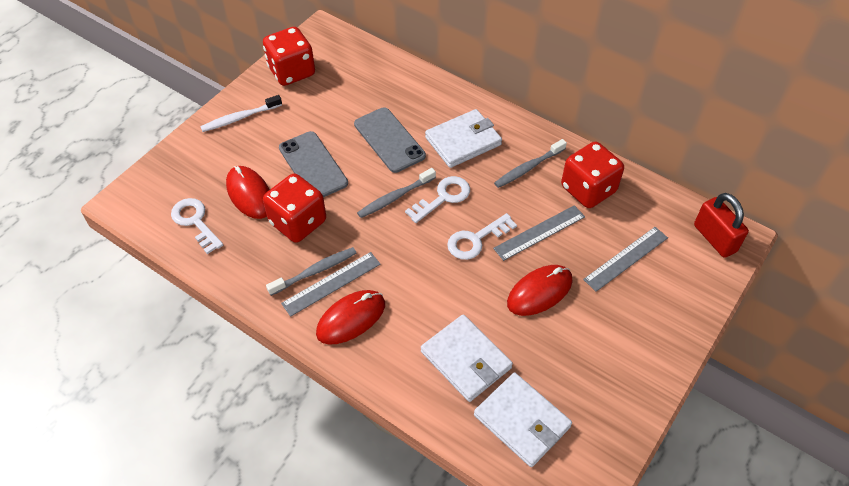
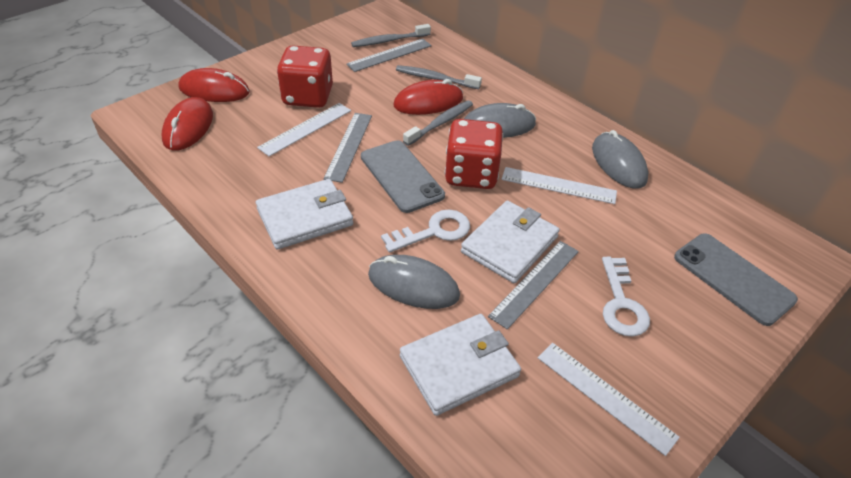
grey mouse: none = 0 -> [368,255,460,309] [464,103,536,138] [592,130,648,189] = 3
red dice: [263,27,315,86] [263,173,326,243] [561,142,624,208] = 3 -> [277,45,333,108] [445,119,503,189] = 2
red padlock: [694,193,749,258] = 1 -> none = 0
white key: [171,198,223,254] [405,176,470,223] [447,213,517,260] = 3 -> [381,210,470,253] [602,257,650,337] = 2
white ruler: none = 0 -> [257,103,351,156] [502,167,617,204] [538,343,680,456] = 3
white toothbrush: [200,95,282,132] = 1 -> none = 0

